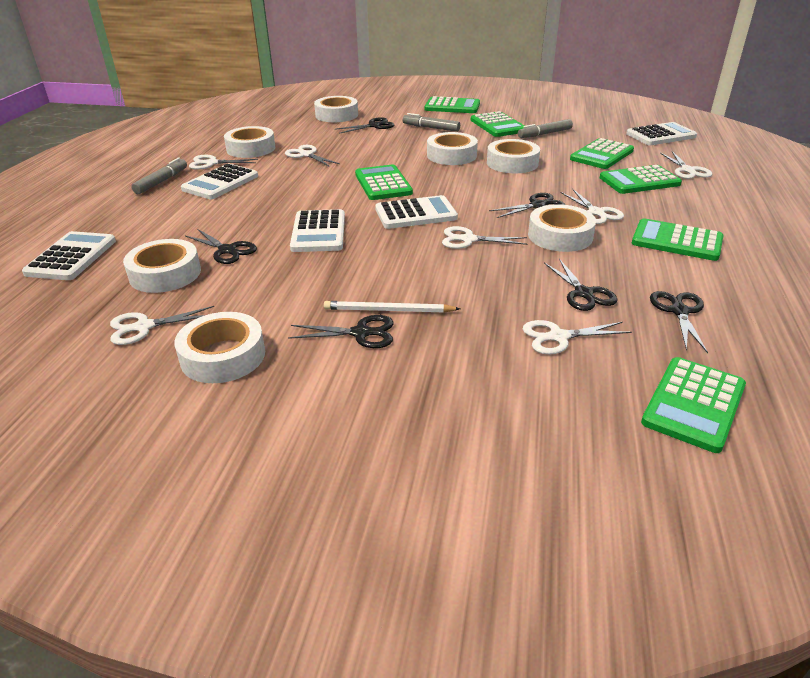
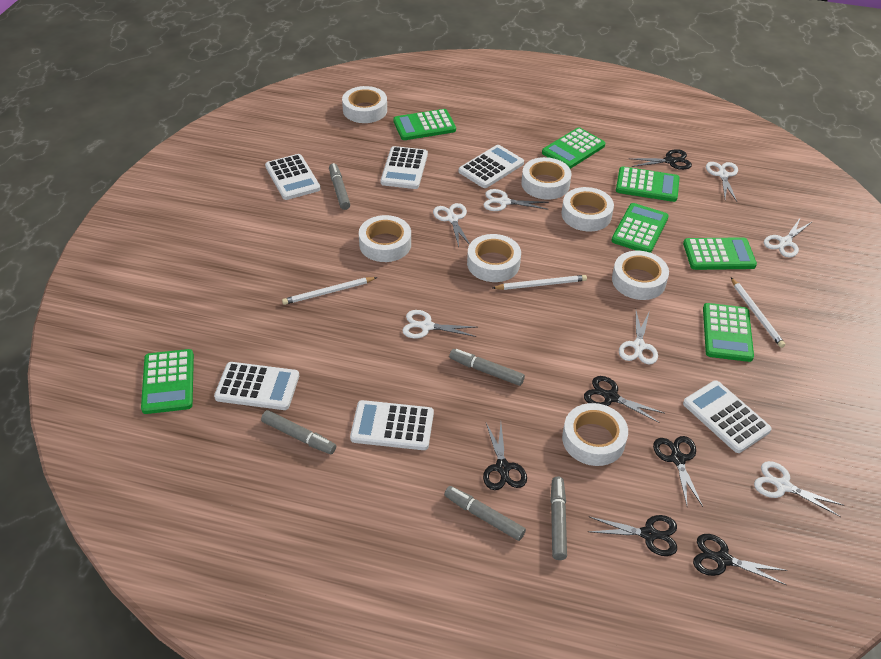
grey marker: [131,158,187,194] [403,113,460,132] [518,119,573,138] = 3 -> [261,410,336,454] [329,163,350,210] [444,486,526,541] [449,349,525,386] [550,477,567,560] = 5
white calculator: [22,231,116,280] [181,164,258,199] [290,209,345,252] [375,195,458,229] [626,122,697,145] = 5 -> [214,362,299,410] [265,154,321,200] [350,400,434,450] [381,146,428,189] [459,145,524,188] [683,380,772,453] = 6
white pencil: [324,301,460,313] = 1 -> [282,277,377,305] [493,275,587,290] [731,278,785,348] = 3

